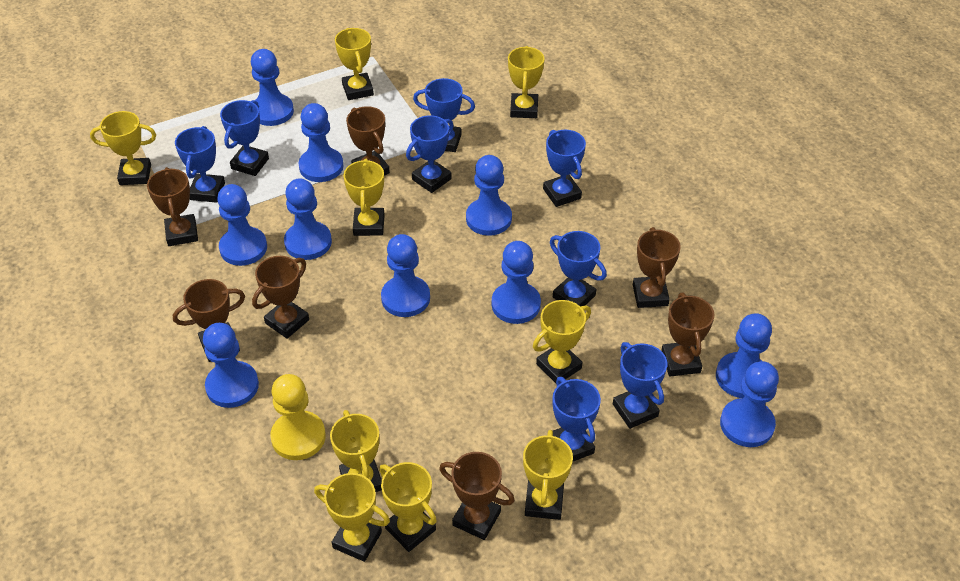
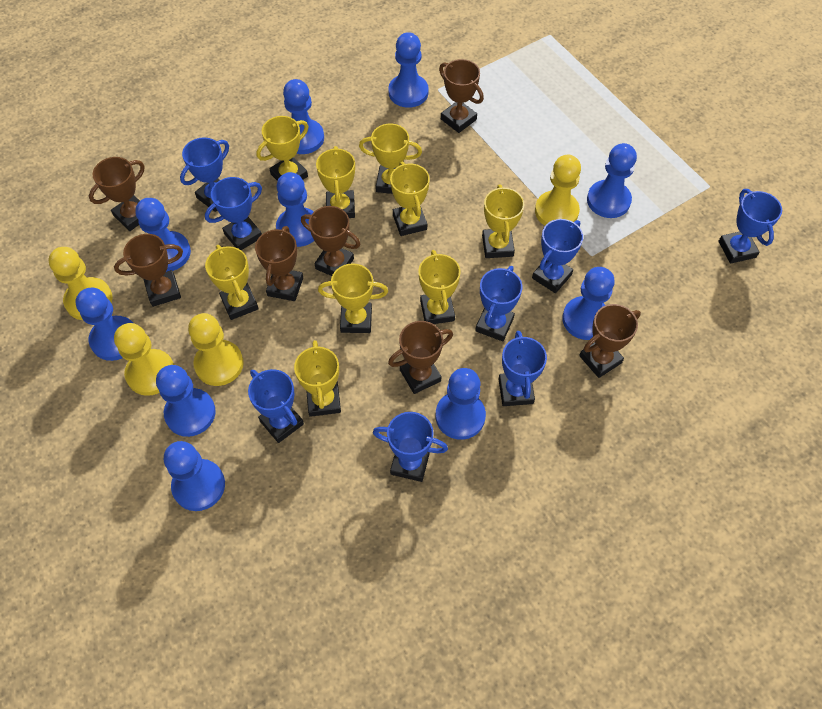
yellow pawn: [270,374,326,460] = 1 -> [49,247,113,320] [114,323,174,396] [188,313,244,386] [535,155,581,225] = 4

